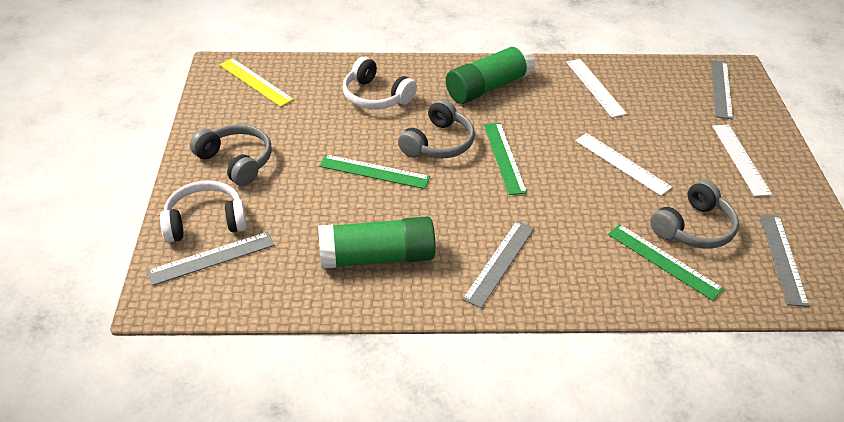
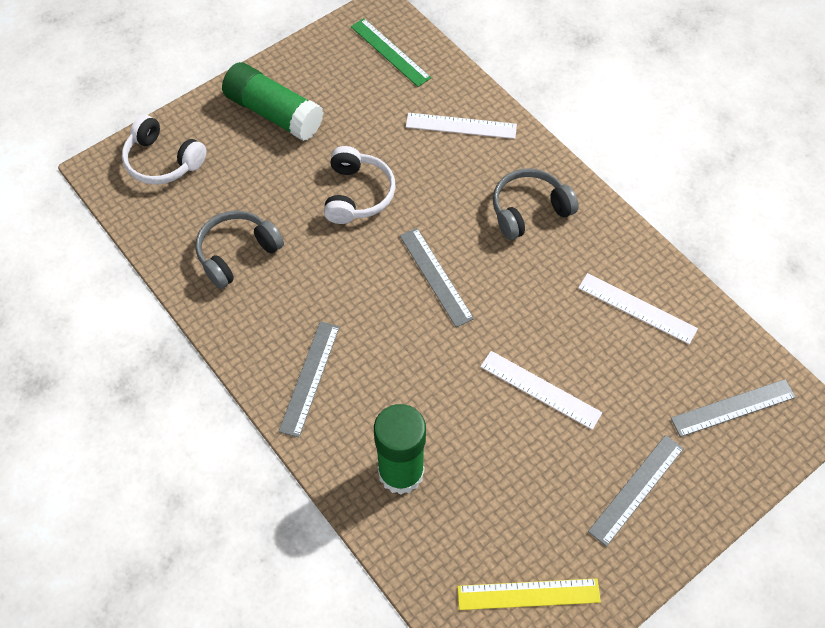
green ruler: [319,155,430,189] [484,123,527,195] [608,224,724,301] = 3 -> [351,18,431,87] = 1
grey headphones: [190,124,272,186] [398,99,475,159] [650,180,739,249] = 3 -> [195,210,284,289] [493,168,579,240] = 2

